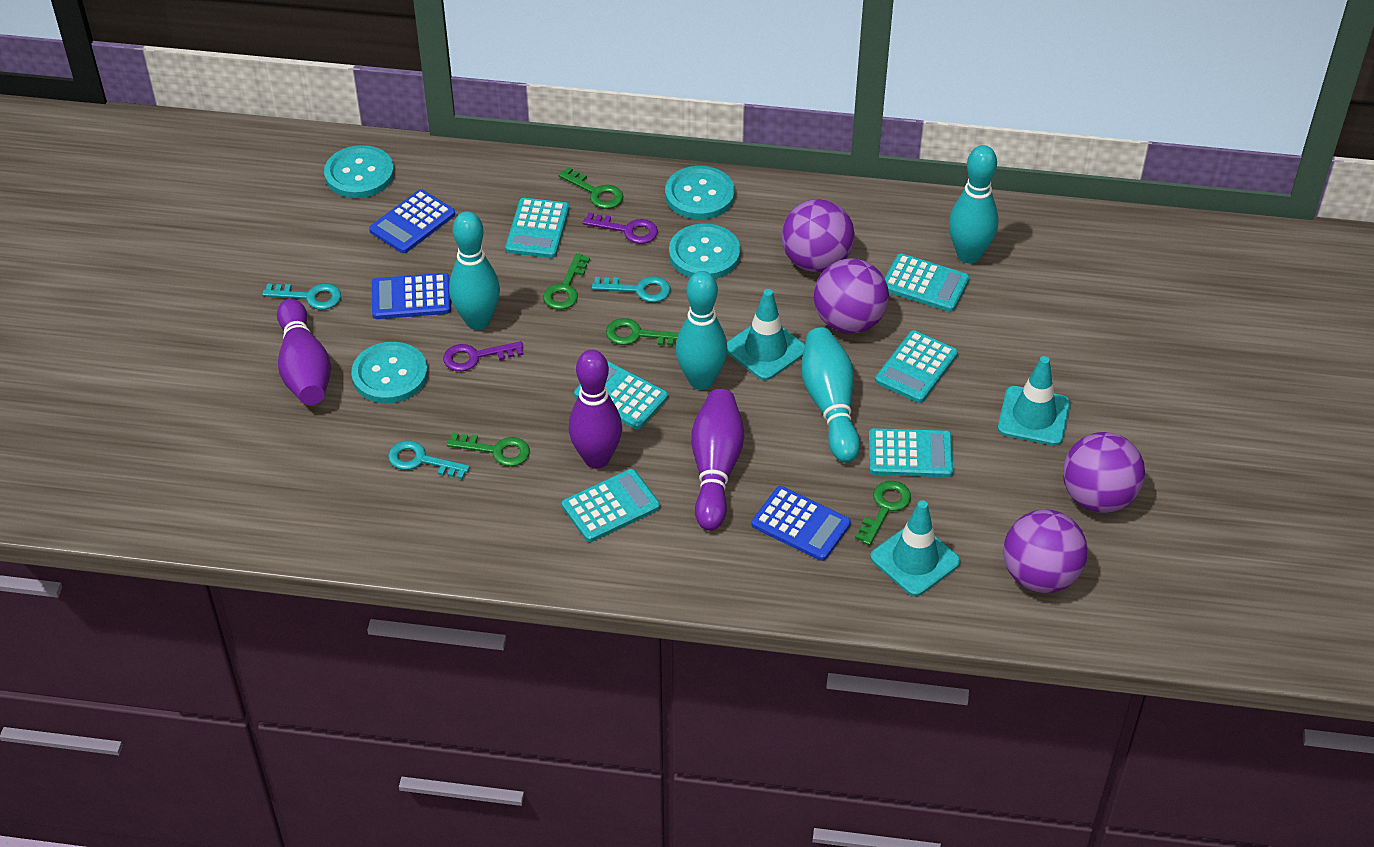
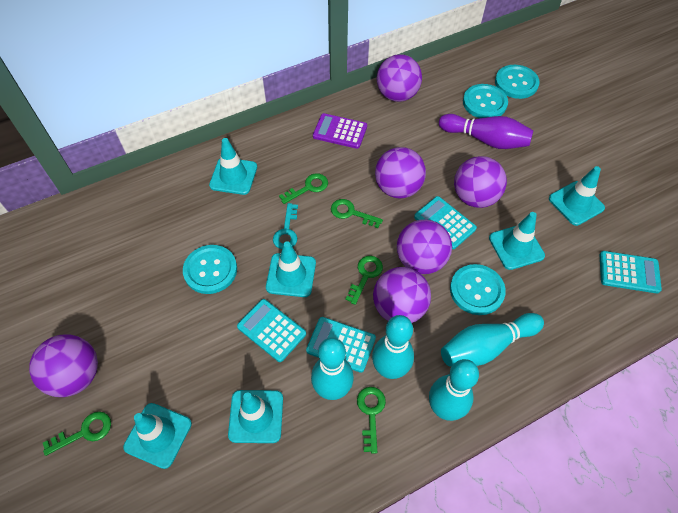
blue calculator: [369,189,455,253] [372,273,451,319] [751,486,851,561] = 3 -> none = 0
purple ball: [781,199,855,272] [814,258,889,334] [1003,510,1088,593] [1063,432,1145,513] = 4 -> [29,334,98,397] [373,267,431,323] [375,147,426,198] [377,54,422,102] [397,219,452,274] [454,156,507,208] = 6
purple bowling pin: [277,298,331,405] [569,350,622,469] [691,389,744,530] = 3 -> [439,114,533,149] = 1
purple calculator: none = 0 -> [313,113,367,149] = 1
purple key: [443,341,524,371] [583,213,658,244] = 2 -> none = 0
turquoise calculator: [505,198,569,258] [562,469,660,542] [574,361,668,430] [869,428,953,477] [875,330,958,403] [885,253,970,312] = 6 -> [237,299,306,362] [306,317,376,373] [414,196,477,249] [599,251,662,293] = 4
turquoise key: [262,283,341,310] [388,440,470,479] [592,276,671,302] = 3 -> [273,203,298,249] = 1
turquoise traffic cone: [727,289,805,380] [870,500,960,596] [998,356,1070,446] = 3 -> [123,403,192,469] [209,138,257,195] [228,390,283,443] [266,241,316,297] [489,212,545,270] [549,166,605,226] = 6

